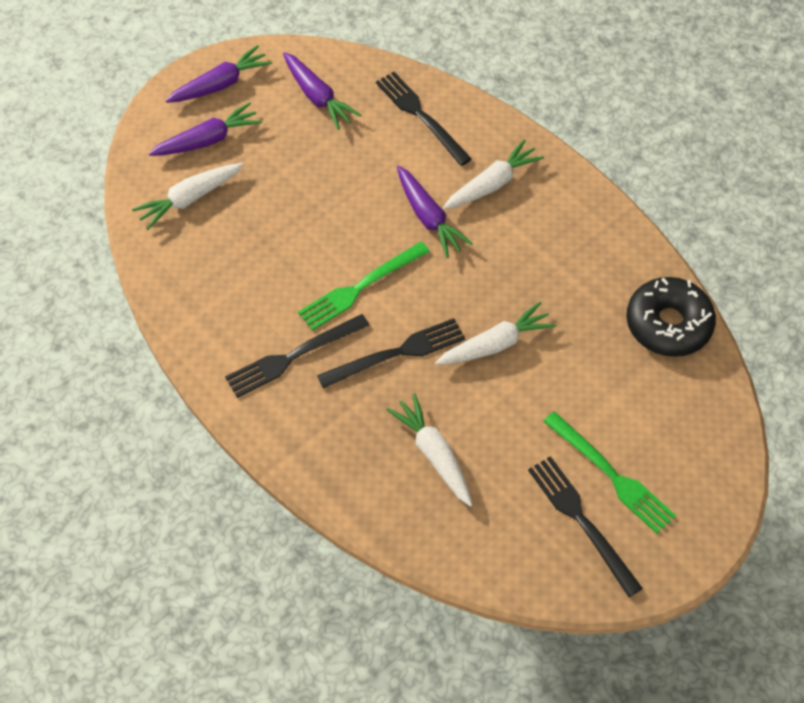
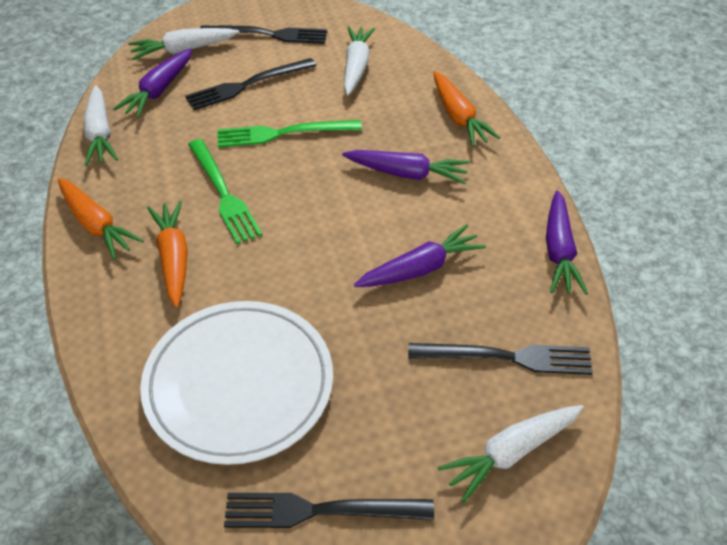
black donut: [626,277,716,357] = 1 -> none = 0
orange carrot: none = 0 -> [58,178,144,260] [147,201,188,308] [433,71,501,147] = 3
white plate: none = 0 -> [140,301,333,465] = 1

